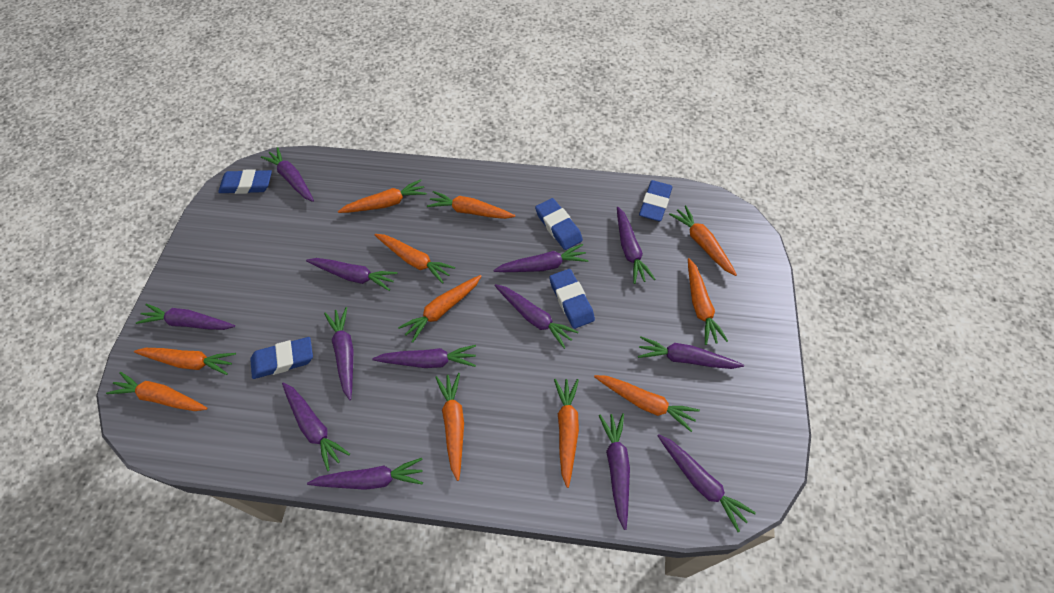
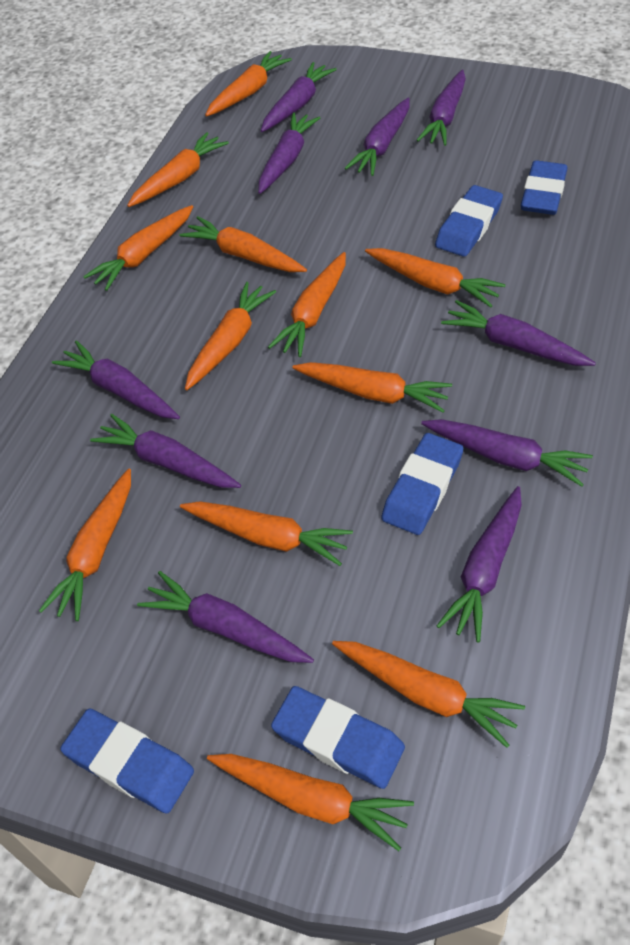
orange carrot: [106,372,208,411] [134,348,236,375] [338,180,427,213] [375,234,455,284] [398,275,481,343] [427,191,515,219] [435,373,464,481] [554,379,579,488] [594,375,700,432] [669,205,737,276] [688,258,728,345] = 11 -> [39,469,131,621] [83,205,193,291] [127,132,229,207] [180,216,307,272] [180,501,353,566] [185,282,276,390] [205,51,292,116] [207,754,414,851] [268,252,346,357] [292,362,452,413] [332,641,525,748] [365,248,506,308] = 12
purple carrot: [136,304,235,330] [261,147,314,202] [282,382,350,471] [306,258,397,291] [307,458,423,490] [324,307,354,400] [372,345,476,368] [493,244,589,272] [495,284,578,349] [599,413,630,530] [617,207,655,284] [638,337,744,369] [658,435,756,532] = 13 -> [52,340,180,419] [90,414,241,488] [137,571,314,663] [258,112,320,194] [261,62,337,132] [345,98,410,176] [416,70,466,146] [421,419,593,487] [437,486,522,642] [441,300,596,366] = 10

